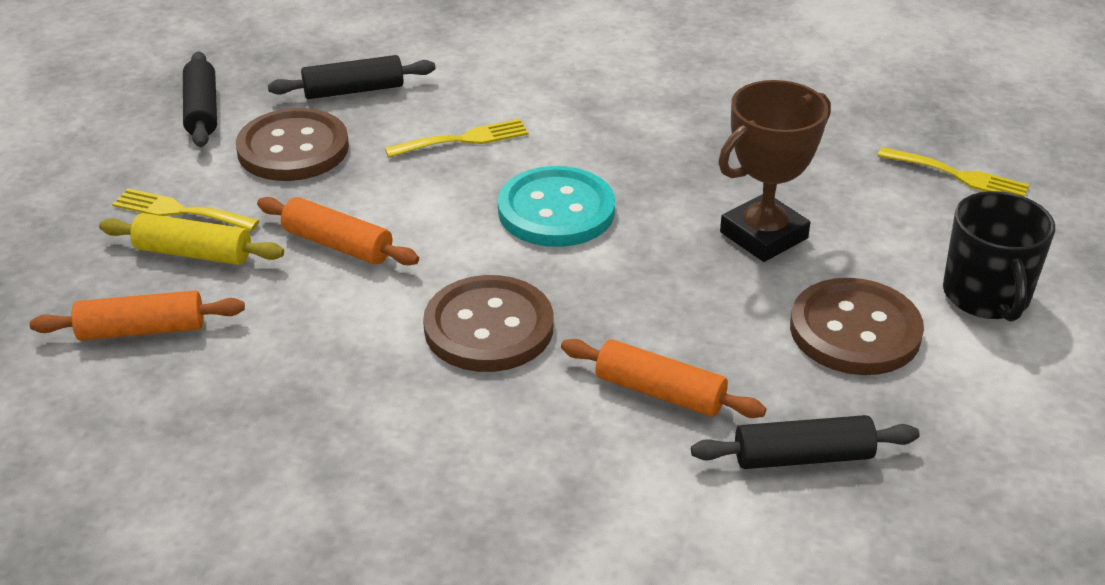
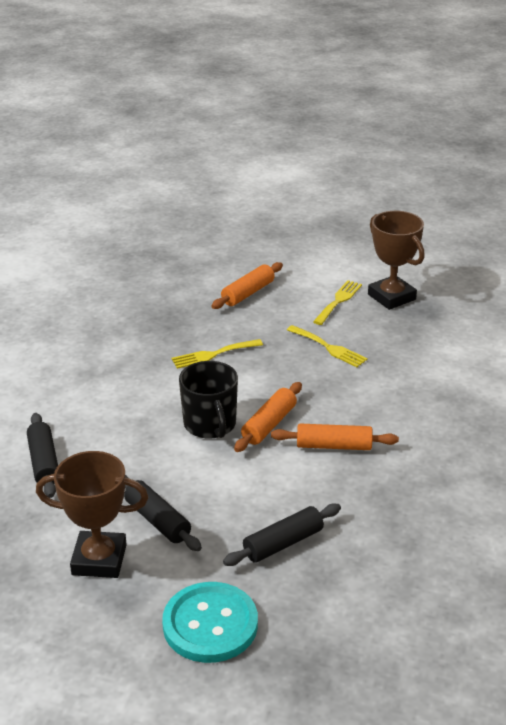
brown button: [236,108,349,181] [423,275,553,372] [790,278,924,375] = 3 -> none = 0
brown trophy: [718,80,831,262] = 1 -> [36,451,148,578] [368,211,424,310] = 2
yellow rolling pin: [99,213,284,265] = 1 -> none = 0

